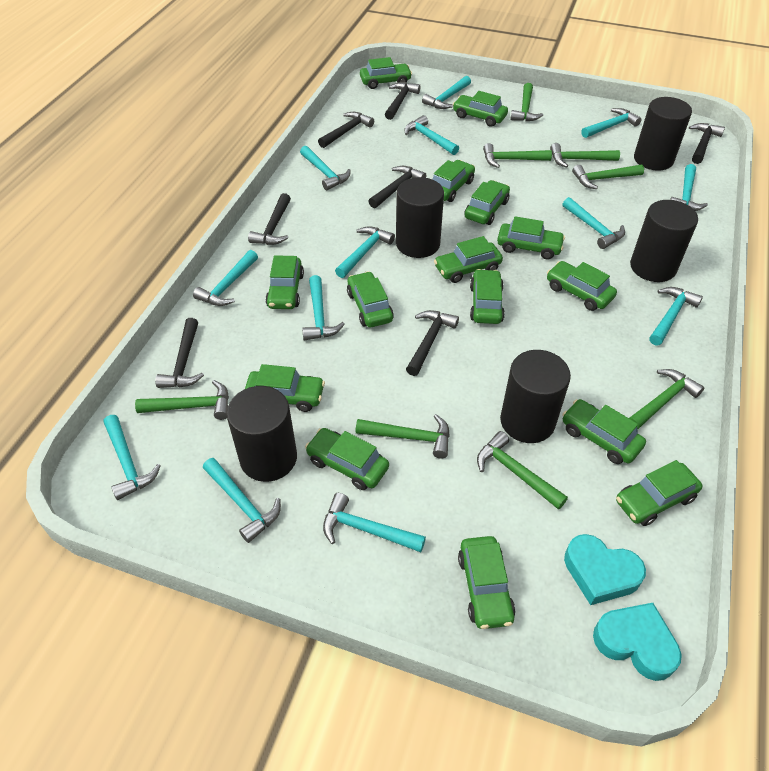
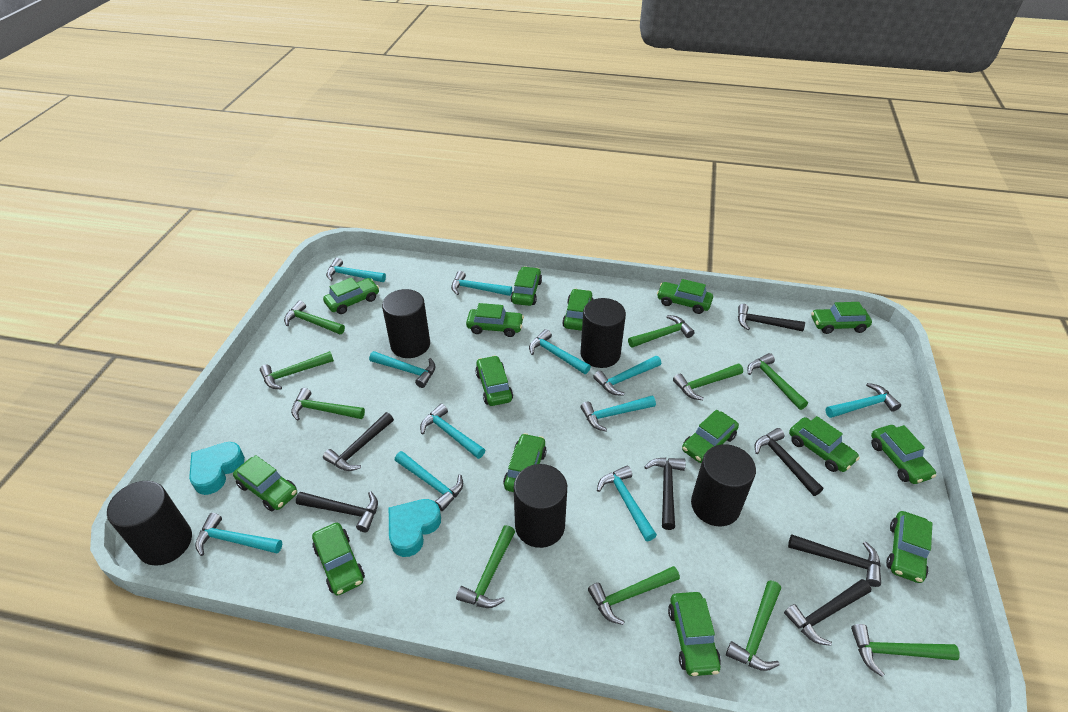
green hammer: [135,380,229,420] [356,414,450,459] [477,431,568,510] [483,143,552,168] [510,83,543,121] [550,143,620,168] [572,165,644,189] [629,369,705,429] = 8 -> [260,351,334,389] [284,301,345,334] [291,388,365,421] [456,525,515,608] [588,566,680,625] [628,315,695,348] [673,364,743,400] [726,580,781,671] [747,353,808,410] [851,624,960,677] = 10
turquoise hammer: [104,415,161,500] [193,250,258,306] [203,458,281,543] [300,146,351,190] [302,275,345,341] [323,493,426,552] [335,226,395,278] [404,115,459,155] [422,76,471,109] [563,197,625,249] [581,108,642,138] [649,287,703,345] [670,164,708,211] = 13 -> [195,513,282,556] [326,258,386,282] [369,351,436,388] [395,451,463,511] [420,404,485,459] [451,271,512,296] [529,329,591,374] [581,396,656,431] [593,356,661,396] [597,465,657,541] [825,383,901,418] = 11

